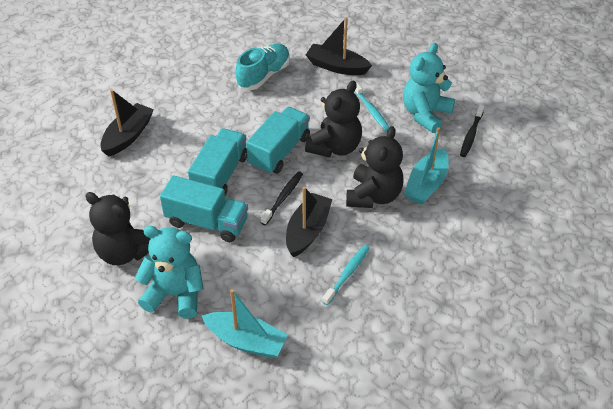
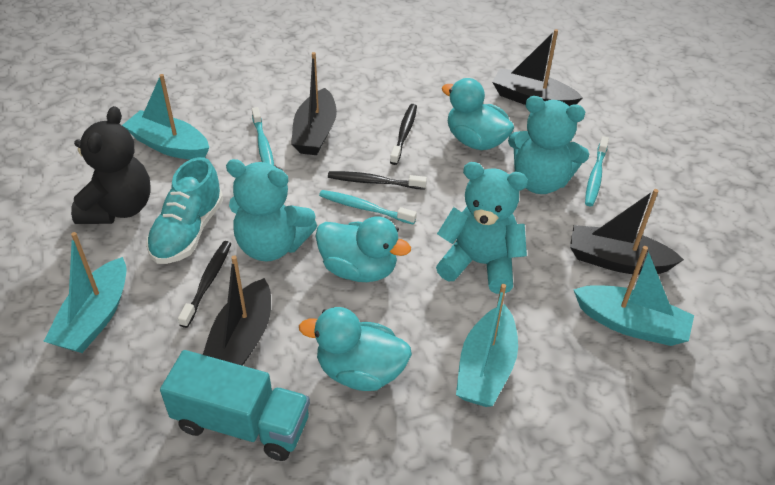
black boat: [100,89,154,157] [286,187,332,257] [306,17,372,75] = 3 -> [203,255,271,366] [291,52,337,155] [492,29,583,106] [570,189,684,275] = 4
black teddy bear: [85,192,151,265] [305,81,362,157] [346,126,404,208] = 3 -> [71,106,151,224] = 1
black toothbrush: [261,171,303,225] [460,105,484,157] = 2 -> [178,241,231,328] [328,171,427,190] [390,104,417,165] = 3
turquoise boat: [202,289,288,358] [404,127,449,205] = 2 -> [43,232,126,353] [122,74,209,160] [456,284,518,407] [573,246,694,346] = 4
turquoise duck: none = 0 -> [299,307,412,391] [316,217,411,282] [442,78,514,150] = 3
turquoise teddy bear: [135,226,204,319] [403,43,455,133] = 2 -> [226,159,317,262] [436,162,528,294] [508,96,589,194] = 3
turquoise toothbrush: [322,245,369,305] [354,82,389,131] = 2 -> [252,107,274,165] [319,190,417,225] [585,136,609,206] = 3
turquoise truck: [160,175,248,242] [188,128,247,196] [246,107,310,174] = 3 -> [160,350,310,461] = 1

